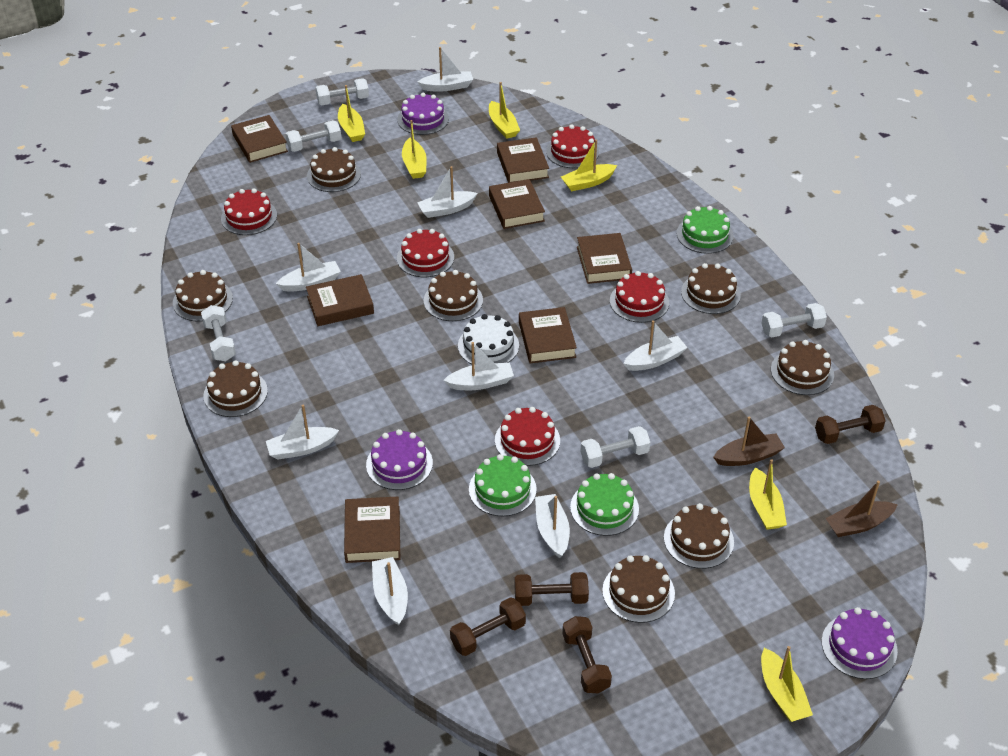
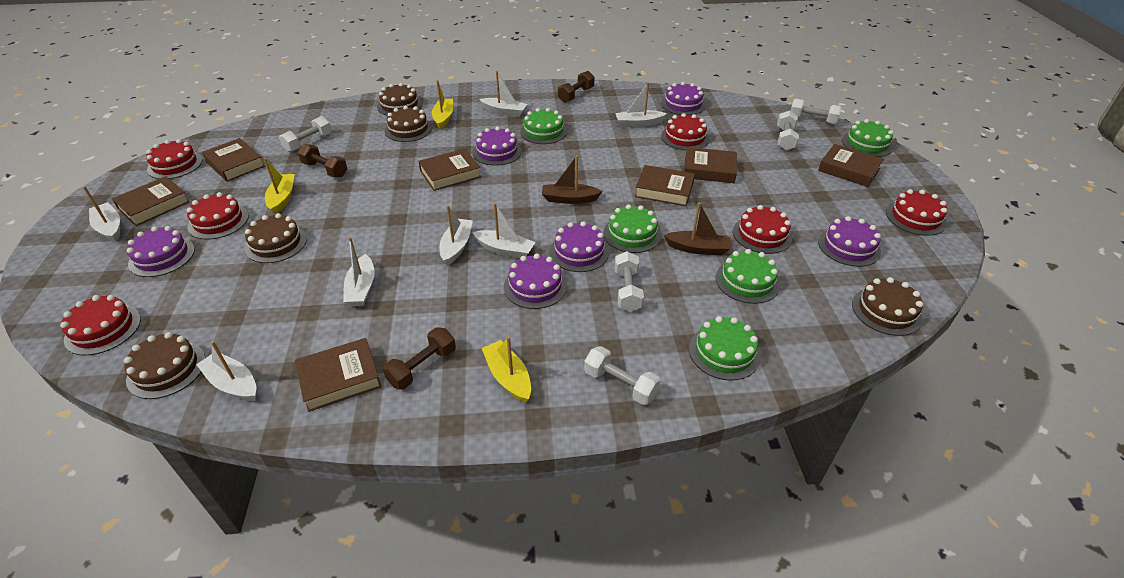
brown cake: [173,270,233,321] [203,360,268,417] [307,147,361,192] [424,270,483,321] [602,555,675,623] [664,503,734,569] [681,263,741,314] [771,340,834,395] = 8 -> [124,332,205,399] [245,213,307,263] [377,83,422,116] [385,106,432,142] [852,277,923,336] = 5
brown dumbbell: [450,597,526,656] [514,572,589,606] [562,616,612,693] [815,405,886,444] = 4 -> [298,144,347,177] [383,327,456,390] [558,71,594,103] = 3
green cake: [469,454,537,517] [570,473,639,536] [677,206,733,254] = 3 -> [520,108,567,144] [603,204,661,253] [689,316,761,381] [716,249,780,304] [842,119,894,157] = 5
purple cake: [366,429,433,490] [397,93,449,135] [822,607,898,679] = 3 -> [127,226,195,277] [472,127,522,166] [504,254,567,309] [549,221,609,272] [661,82,706,115] [818,216,881,267] = 6
red cake: [221,188,277,235] [397,229,454,277] [495,407,560,466] [546,124,599,168] [610,271,669,323] = 5 -> [60,295,141,356] [146,139,203,179] [187,192,249,240] [661,113,709,150] [733,205,792,254] [886,189,947,236] = 6
white boat: [266,405,339,459] [276,243,341,292] [372,557,408,626] [417,166,477,218] [418,47,473,91] [443,342,514,390] [535,494,570,558] [623,320,688,371] = 8 -> [83,186,120,242] [196,341,256,401] [343,237,375,306] [440,206,473,266] [472,203,536,258] [479,71,528,117] [615,82,667,127] = 7
white cake: [458,314,519,364] = 1 -> none = 0
yellow boat: [338,85,365,142] [402,120,427,179] [489,82,520,139] [561,140,617,191] [749,459,787,530] [761,646,813,722] = 6 -> [264,158,295,215] [432,80,453,130] [482,336,531,403] = 3

